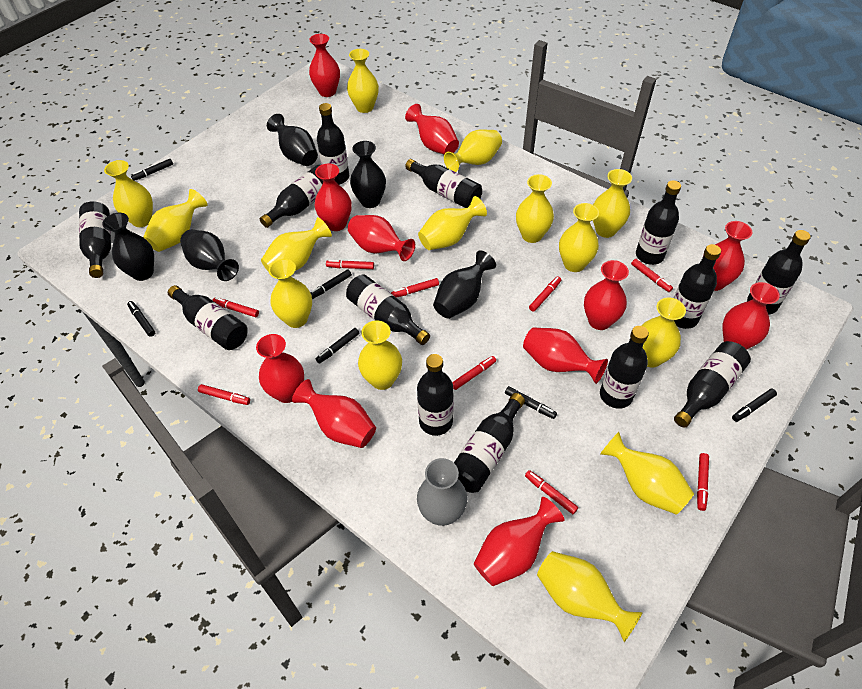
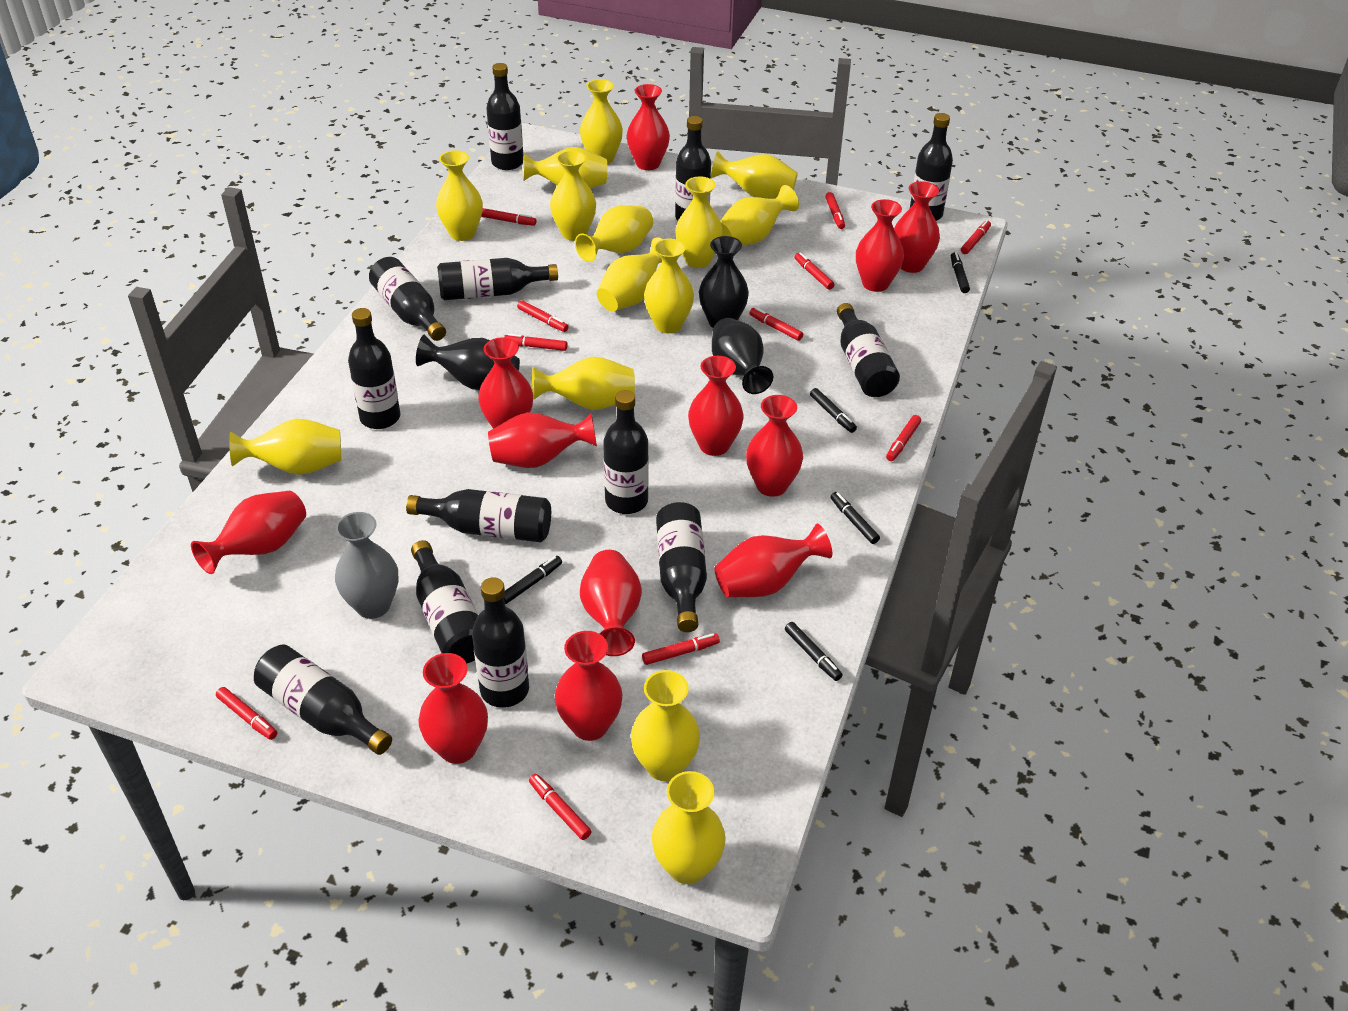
black marker: [127,301,155,337] [131,159,173,181] [310,269,352,299] [316,328,359,364] [505,386,557,419] [732,389,777,422] = 6 -> [504,556,562,604] [785,622,842,681] [810,388,857,433] [830,492,880,544] [951,252,970,293] = 5
black vase: [102,213,154,281] [180,229,239,281] [267,114,318,166] [350,141,386,208] [433,251,496,319] = 5 -> [416,335,520,390] [699,236,749,328] [712,318,773,394] = 3
red marker: [198,384,250,405] [212,297,259,317] [326,260,374,269] [391,278,439,298] [452,356,496,390] [525,470,578,514] [529,276,561,312] [631,259,673,292] [697,453,709,511] = 9 -> [216,687,277,740] [481,208,536,226] [504,334,567,351] [517,300,569,332] [529,774,592,840] [642,633,720,665] [749,307,803,341] [795,252,835,290] [825,192,845,229] [886,415,921,461] [961,220,991,254] = 11
red vase: [256,334,304,403] [292,379,376,448] [309,34,340,97] [315,163,352,231] [348,215,415,261] [405,104,459,154] [474,497,565,586] [523,327,608,384] [584,260,629,330] [703,221,752,291] [723,282,780,350] = 11 -> [191,491,306,574] [418,653,488,764] [478,337,533,429] [488,412,597,468] [555,631,623,741] [580,550,642,656] [627,84,670,170] [688,356,744,456] [714,524,832,597] [746,395,803,497] [856,199,904,292] [894,181,940,273] = 12

